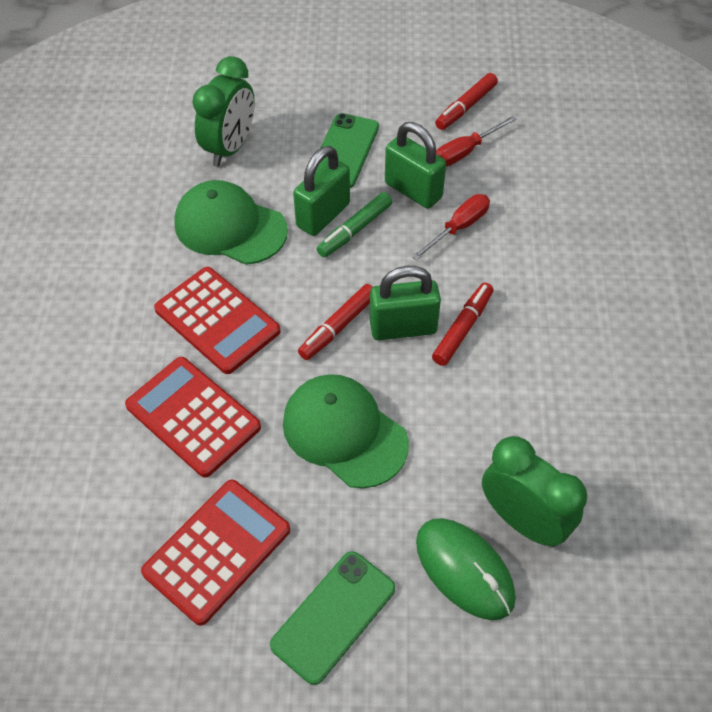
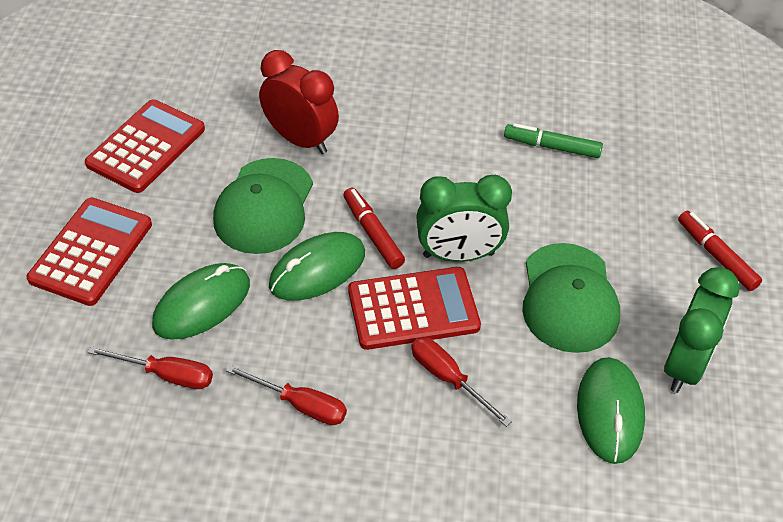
green mouse: [416,518,516,620] = 1 -> [152,263,250,340] [269,232,365,301] [577,357,645,464] = 3
green padlock: [293,146,350,236] [370,266,441,340] [385,122,446,209] = 3 -> none = 0
green phone: [270,551,395,685] [317,113,379,188] = 2 -> none = 0
red clock: none = 0 -> [259,50,339,154] = 1
red marker: [298,284,372,360] [432,283,493,366] [435,73,498,130] = 3 -> [343,188,405,269] [678,211,762,291] = 2
red screwdriver: [412,194,490,261] [436,116,517,166] = 2 -> [88,346,213,389] [226,365,347,425] [411,337,512,427] = 3

